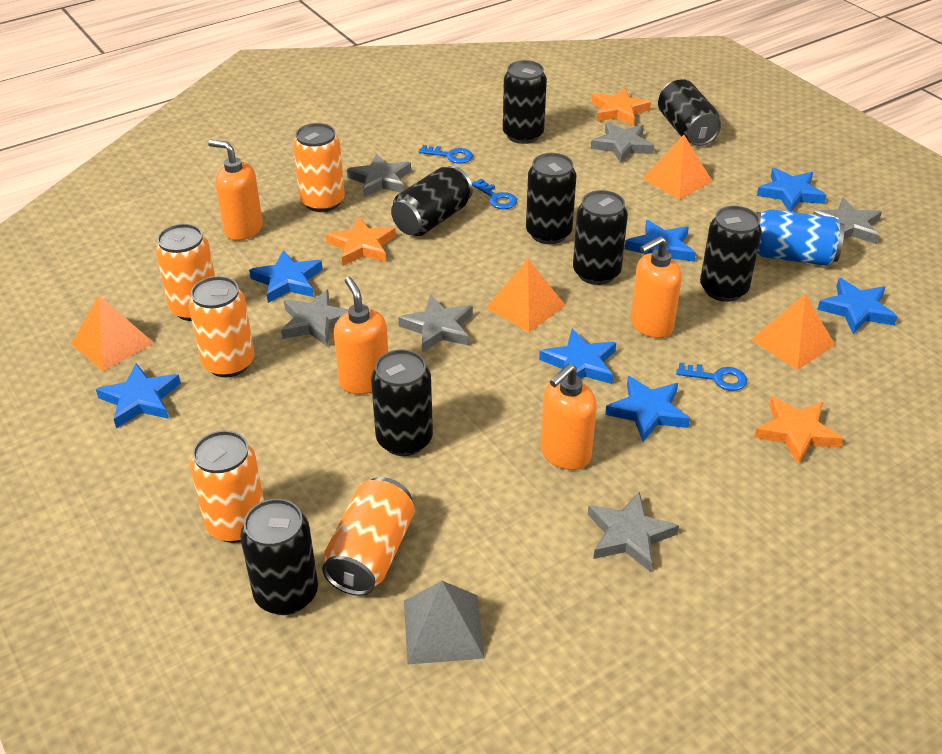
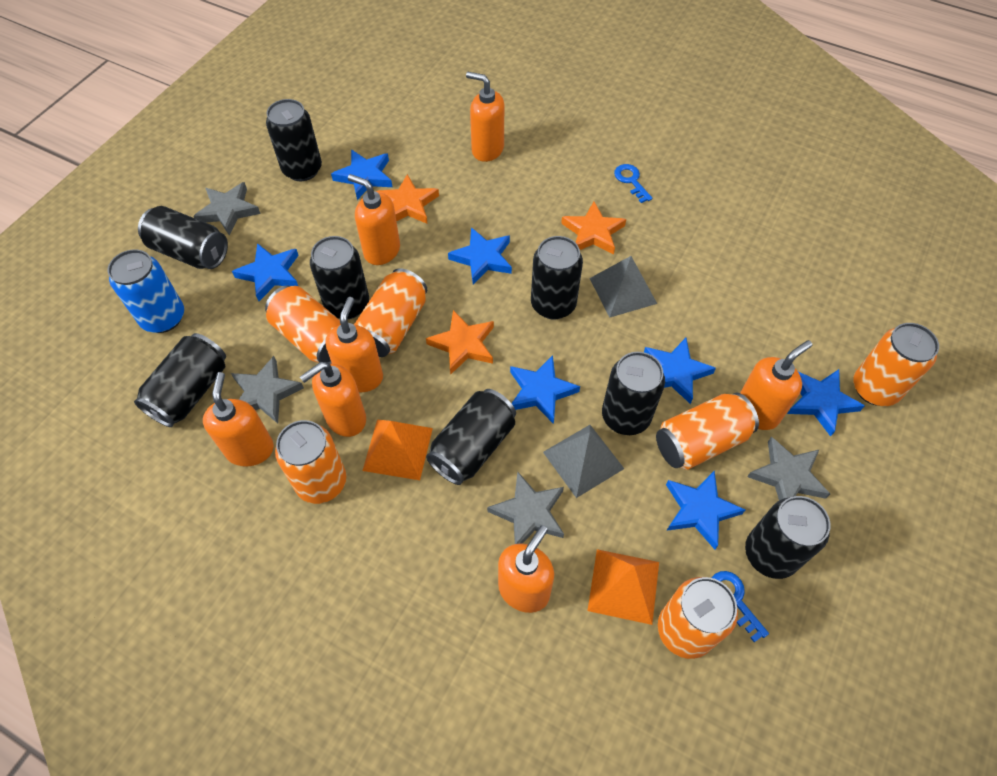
blue key: [419,145,473,164] [472,179,517,209] [676,362,747,391] = 3 -> [614,164,652,203] [712,571,769,642] = 2
grey pyramid: [404,581,485,665] = 1 -> [543,425,624,498] [589,256,657,318] = 2
grey star: [281,289,348,346] [347,154,411,197] [398,295,473,353] [588,492,679,572] [591,122,654,163] [813,198,882,244] = 6 -> [193,182,261,236] [231,356,304,423] [487,472,564,544] [747,437,830,500] = 4
orange can: [155,224,215,321] [189,276,254,377] [190,430,264,543] [293,123,345,212] [322,477,415,596] = 5 -> [265,286,341,364] [275,420,346,504] [355,268,427,357] [656,393,759,470] [658,577,738,659] [853,323,939,406] = 6
orange pyramid: [71,295,154,371] [486,259,566,332] [642,135,713,200] [751,294,835,370] = 4 -> [362,419,433,480] [587,549,659,625] = 2
orange soap dispenser: [208,140,263,241] [334,277,388,394] [540,363,597,470] [631,236,682,338] = 4 -> [203,372,274,466] [300,362,366,437] [325,297,383,392] [348,174,400,265] [466,72,504,162] [498,525,554,613] [740,340,812,430] = 7

